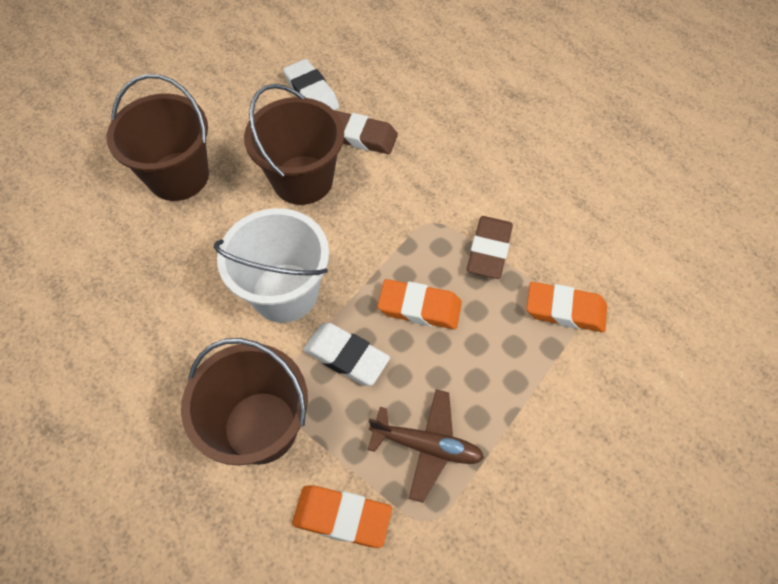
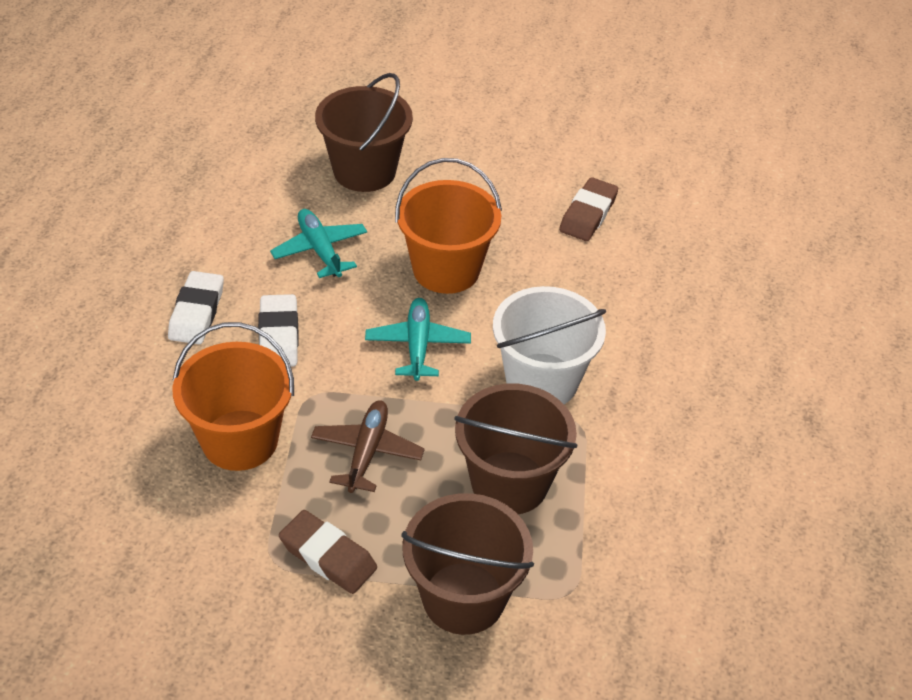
orange bucket: none = 0 -> [173,322,294,471] [395,158,502,294] = 2
orange eraser: [292,486,392,548] [377,279,462,329] [526,282,607,332] = 3 -> none = 0
turquoise plane: none = 0 -> [270,209,367,278] [365,298,471,381] = 2

